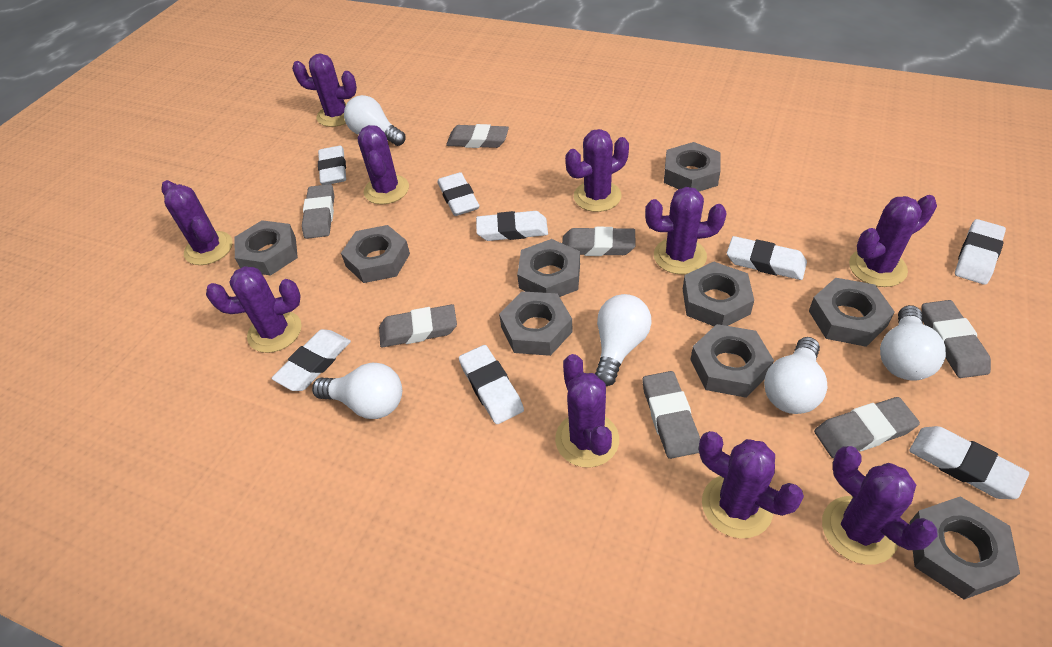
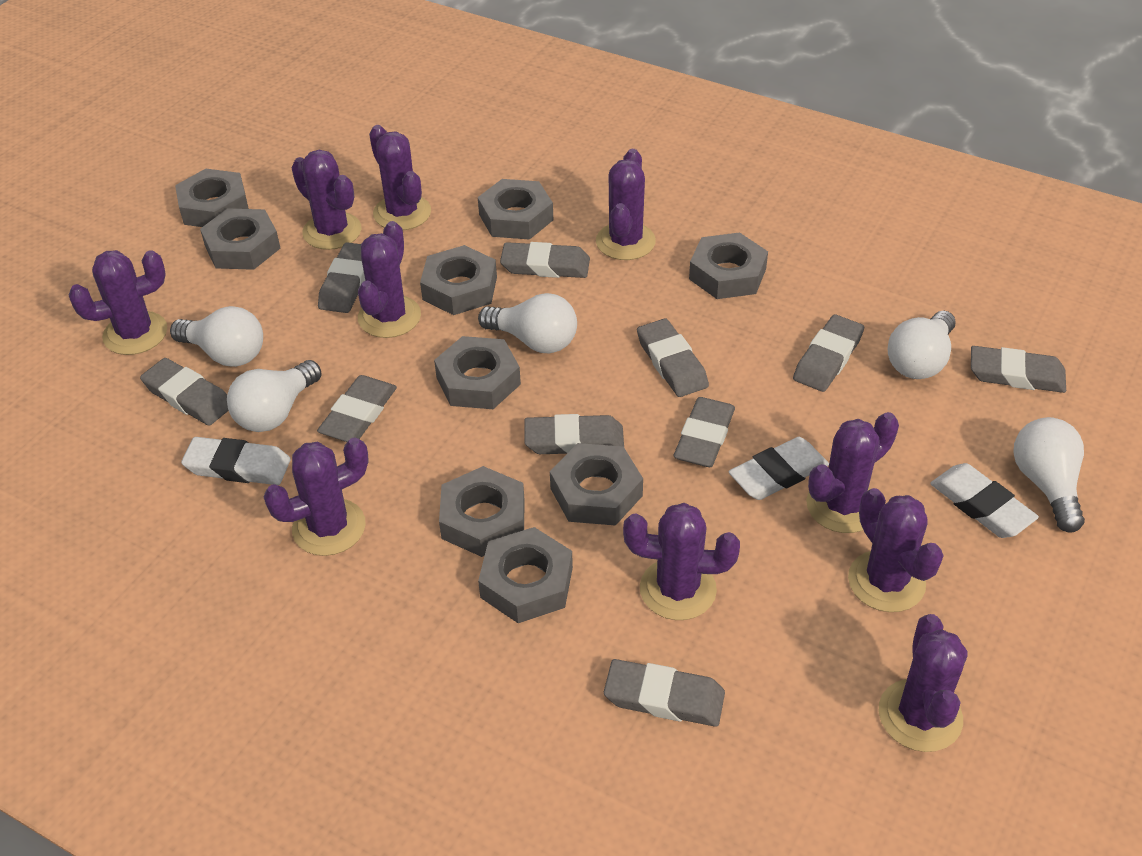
grey eraser: [302,184,334,239] [379,304,457,348] [446,124,509,148] [562,227,635,256] [642,371,700,459] [814,397,920,458] [921,300,991,378] = 7 -> [140,358,229,426] [317,375,397,442] [318,242,365,313] [500,242,590,278] [524,414,624,454] [604,659,725,727] [637,318,709,397] [674,397,735,467] [793,314,864,392] [971,346,1066,393] = 10
white eraser: [271,329,351,391] [318,146,346,185] [437,172,479,216] [459,345,524,424] [476,211,548,241] [727,236,807,280] [909,426,1029,499] [955,219,1006,285] = 8 -> [181,437,291,485] [729,437,829,500] [930,463,1039,538] = 3

